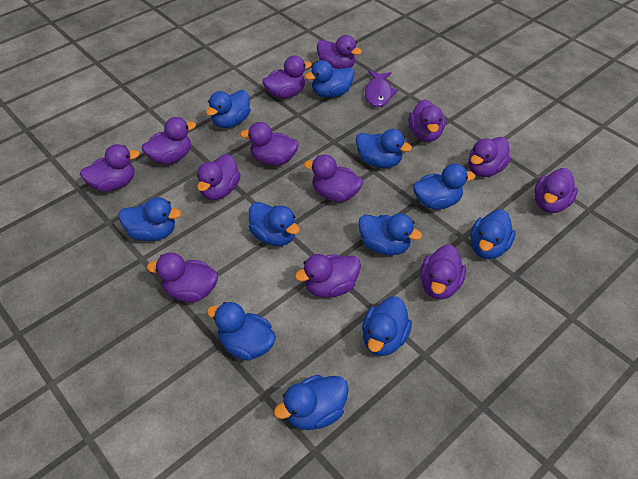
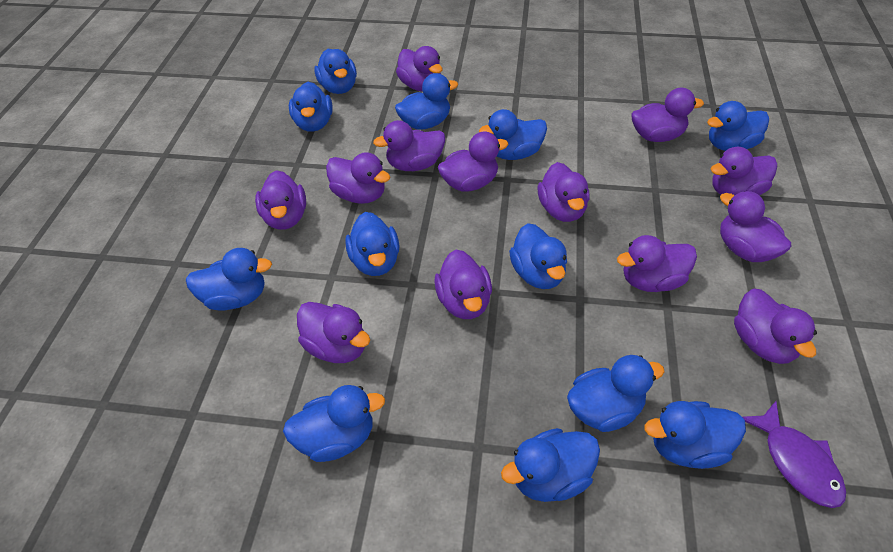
blue duck: [119,197,181,241] [206,90,251,128] [207,302,276,361] [248,202,300,246] [274,375,349,430] [305,60,355,98] [356,129,412,168] [358,213,422,255] [362,297,412,356] [413,164,475,210] [470,209,516,259] = 11 -> [186,248,272,311] [283,385,385,462] [289,82,333,132] [314,49,357,94] [345,212,400,276] [395,73,458,130] [479,109,547,160] [501,428,600,502] [509,223,567,289] [567,355,665,432] [645,401,746,469] [707,101,769,151] = 12

